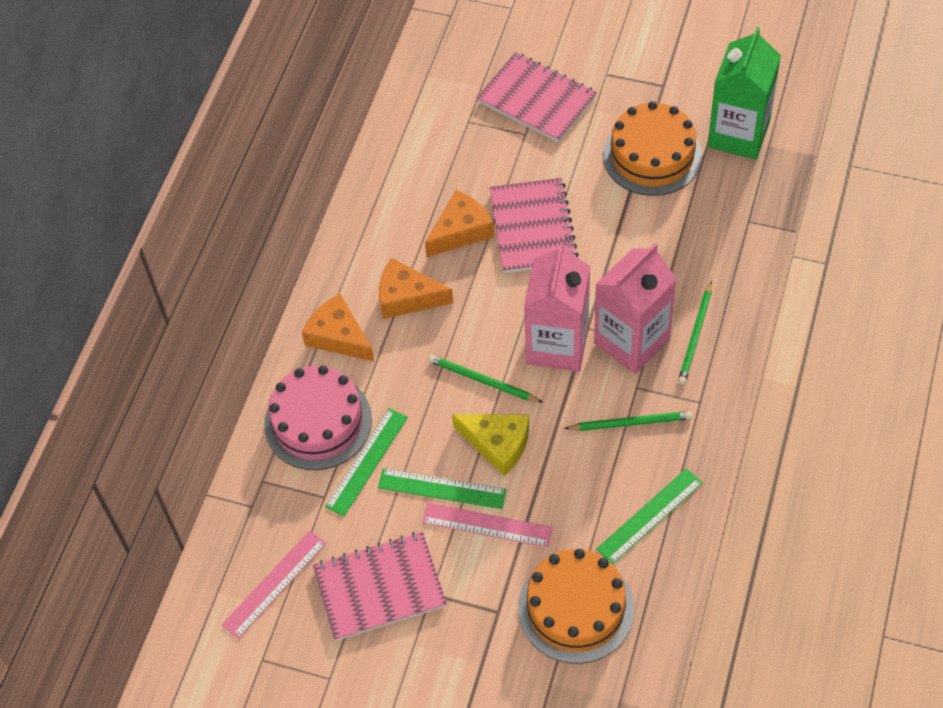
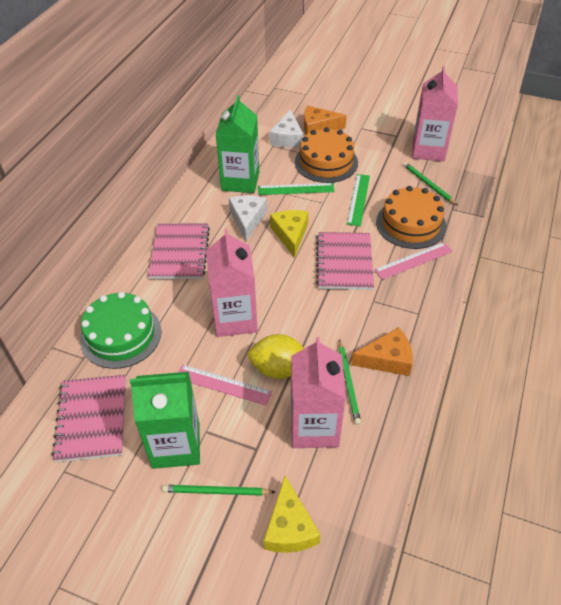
green cake: none = 0 -> [80,292,162,369] = 1
green carton: [707,27,781,160] = 1 -> [130,372,200,469] [215,95,259,193] = 2
green ruler: [325,408,408,517] [378,468,507,509] [596,468,703,564] = 3 -> [258,183,334,195] [347,174,370,226] = 2
orange cheese: [302,294,375,362] [379,258,453,319] [425,190,494,257] = 3 -> [304,106,346,135] [351,327,413,376] = 2
pink cake: [264,365,372,470] = 1 -> none = 0
pink carton: [524,242,590,372] [594,243,677,374] = 2 -> [206,229,258,337] [291,337,346,448] [412,66,458,162] = 3
white cheese: none = 0 -> [229,196,267,241] [269,110,303,148] = 2
yellow cheese: [452,414,529,477] = 1 -> [263,476,321,553] [270,210,309,258] = 2
yellow lemon: none = 0 -> [248,334,304,379] = 1

